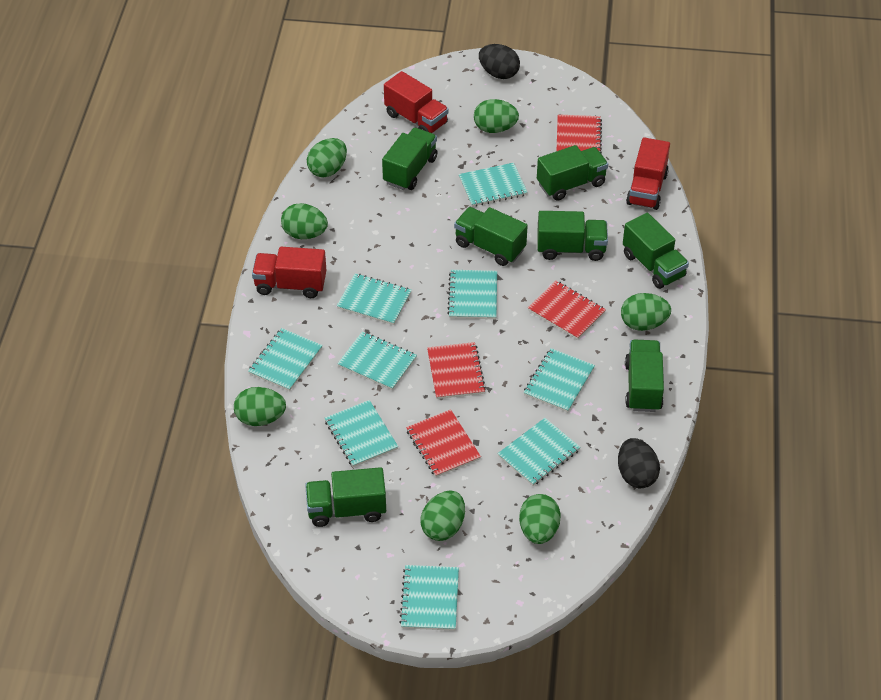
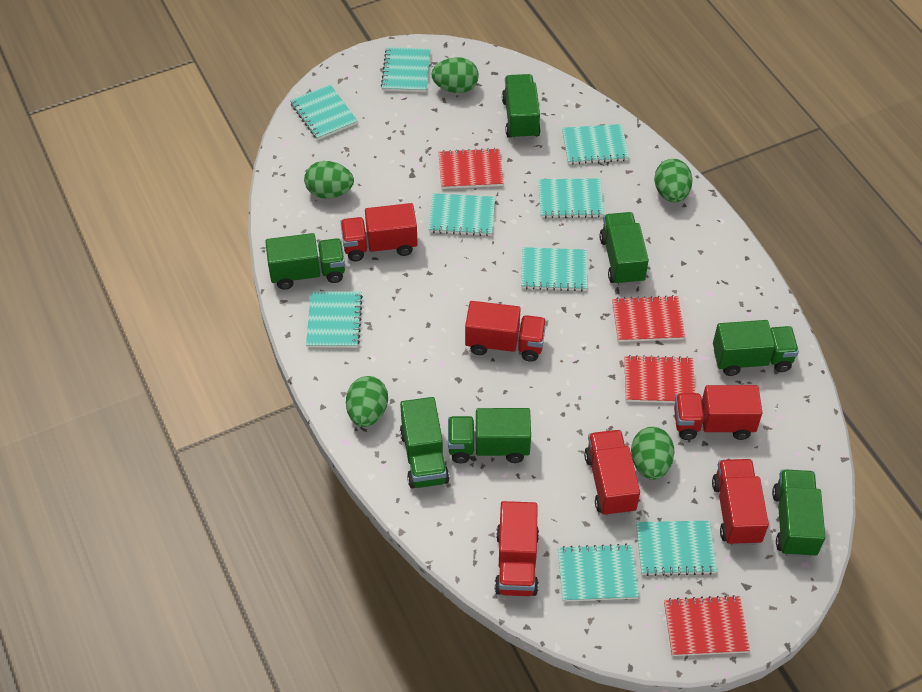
black egg: [479,44,520,79] [618,438,660,488] = 2 -> none = 0
green egg: [234,387,286,426] [281,203,328,239] [307,138,347,178] [421,490,465,541] [474,99,519,133] [519,494,561,544] [621,293,671,331] = 7 -> [304,161,354,199] [346,376,388,427] [431,57,479,93] [631,427,674,480] [654,159,692,202] = 5
red truck: [252,247,326,298] [384,71,449,133] [626,137,670,210] = 3 -> [340,203,418,262] [465,301,546,362] [495,501,539,596] [584,430,640,516] [674,385,762,440] [712,459,769,546] = 6

